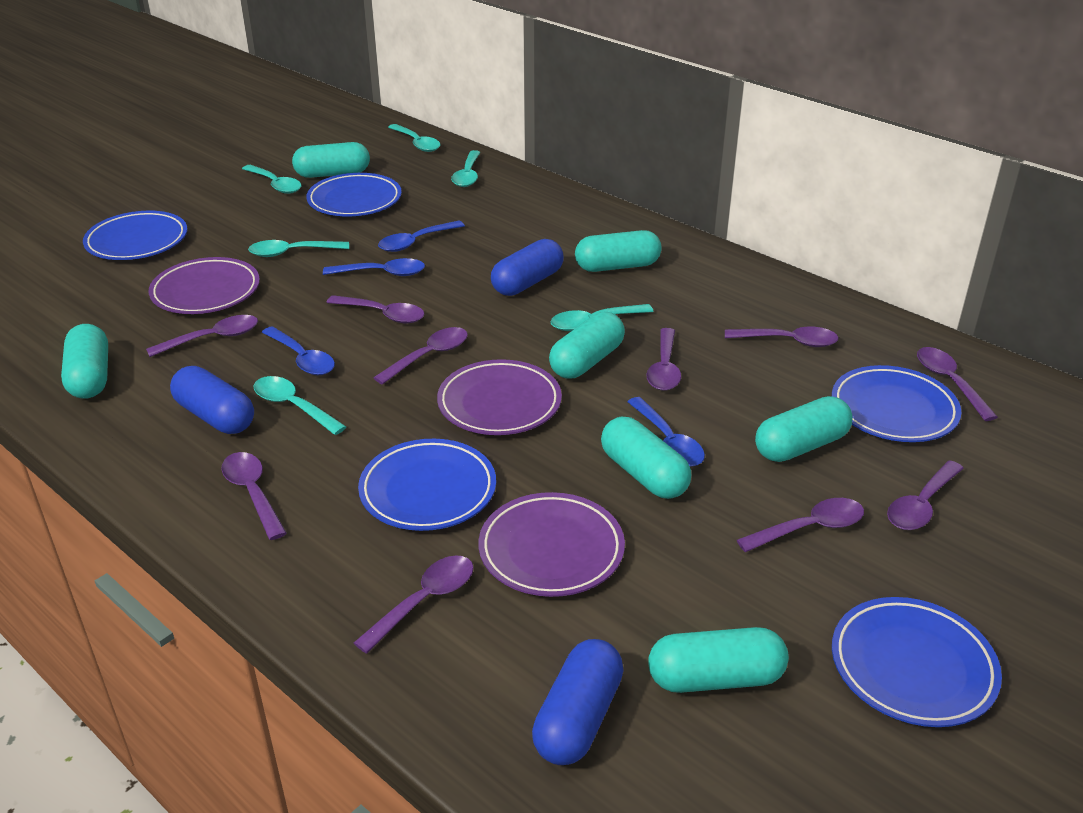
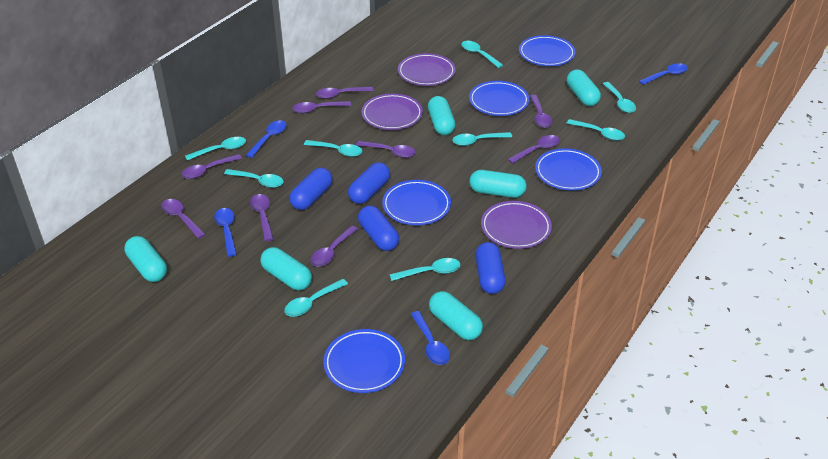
blue capsule: [170,366,254,434] [491,239,564,296] [532,639,624,765] = 3 -> [289,168,333,210] [348,162,390,204] [358,206,399,251] [475,242,506,294] = 4
purple spoon: [146,315,258,357] [221,452,287,540] [326,295,425,323] [354,555,474,654] [373,327,468,385] [646,328,681,391] [725,326,839,347] [737,498,864,552] [887,460,964,530] [917,347,998,421] = 10 -> [161,199,206,239] [181,154,242,179] [250,194,273,241] [292,101,351,113] [311,226,358,267] [316,86,374,99] [356,141,416,158] [508,135,560,164] [530,95,553,128] = 9
turquoise capsule: [61,324,108,399] [292,142,370,178] [549,312,625,379] [575,230,662,272] [601,417,691,499] [648,627,789,693] [755,396,853,462] = 7 -> [124,236,167,282] [260,247,312,290] [428,96,455,135] [429,291,483,340] [469,170,526,198] [567,69,601,106] = 6
turquoise spoon: [242,165,301,194] [248,240,349,257] [254,376,346,435] [388,124,440,152] [451,150,481,187] [550,304,654,331] = 6 -> [185,137,246,161] [224,169,284,188] [284,279,348,317] [304,140,363,157] [389,258,460,281] [452,132,512,146] [461,41,503,68] [567,119,625,141] [603,82,636,113] = 9

